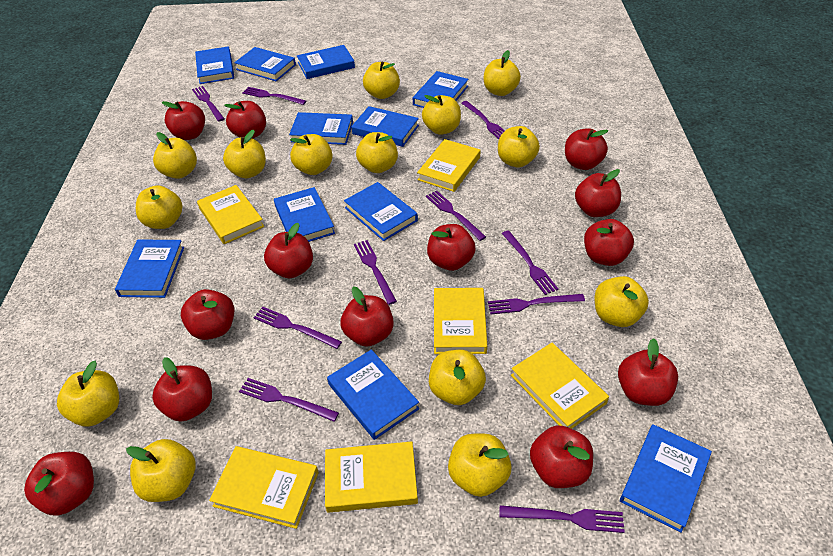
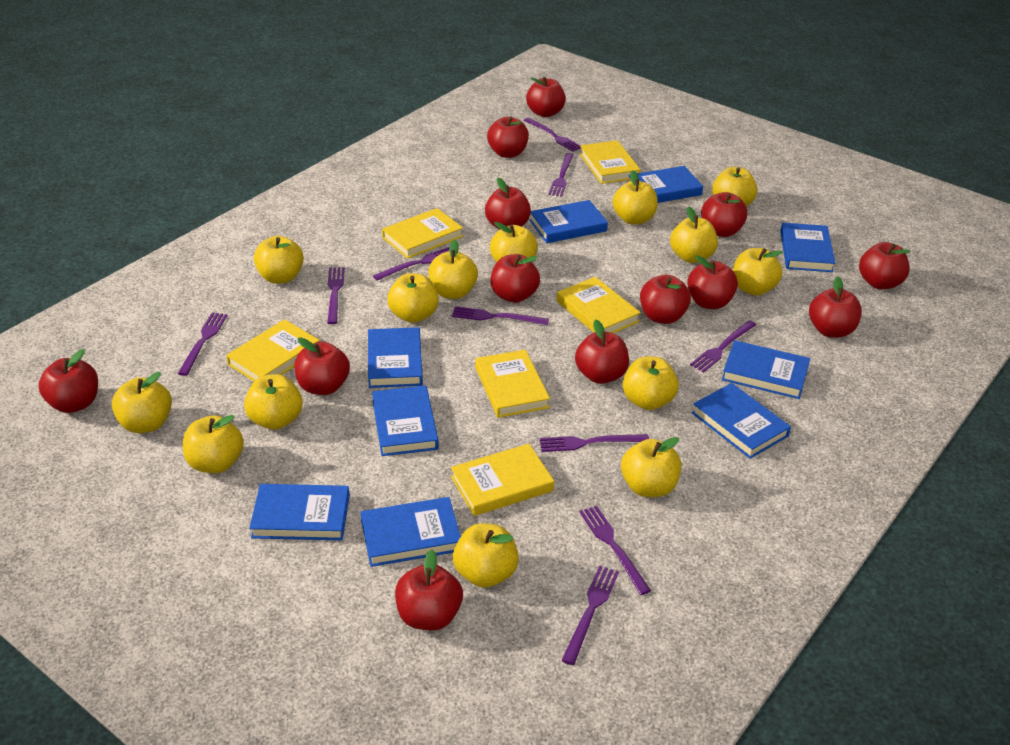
blue book: [115,239,184,298] [195,46,234,84] [234,47,296,81] [274,187,335,242] [289,112,353,145] [297,45,355,79] [327,349,419,440] [344,182,418,241] [351,106,419,147] [413,71,468,108] [620,424,712,533] = 11 -> [249,484,350,540] [361,497,461,567] [368,327,423,388] [372,385,439,456] [530,200,608,243] [628,166,703,203] [692,383,791,459] [722,340,810,399] [780,223,835,272] = 9

